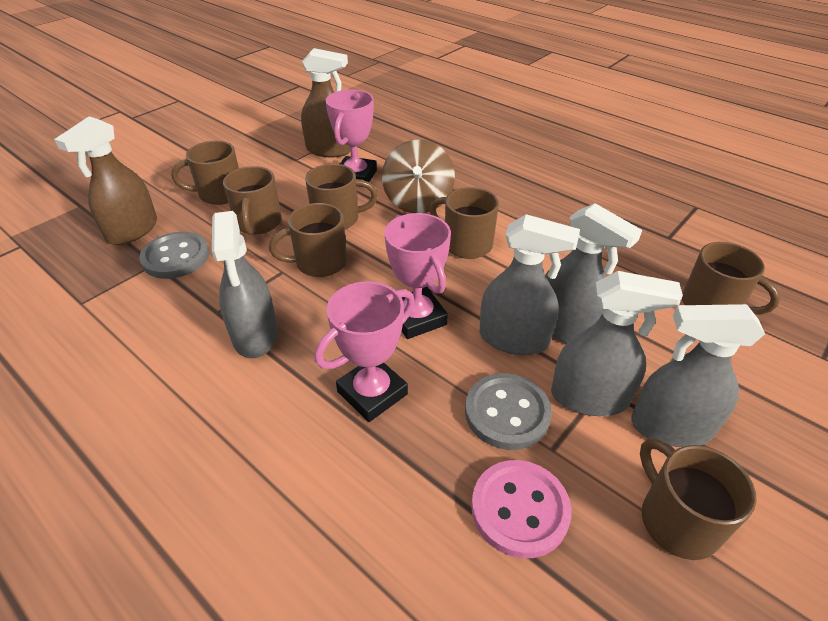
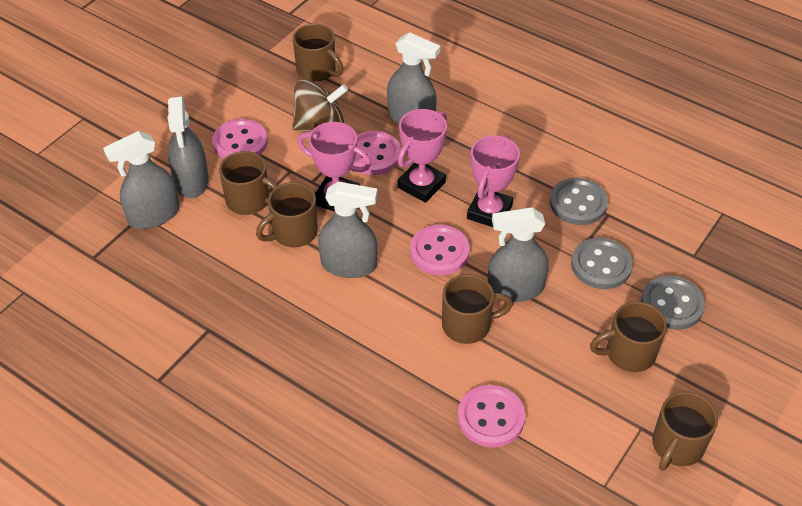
brown mug: [171,141,239,205] [223,166,282,235] [269,203,347,277] [305,164,378,230] [429,187,499,259] [640,438,757,560] [682,242,780,315] = 7 -> [219,151,278,215] [256,182,318,247] [293,24,344,82] [442,274,513,344] [590,301,667,372] [652,392,718,471] = 6
brown spray bottle: [54,117,157,245] [301,48,351,157] = 2 -> none = 0
grey button: [139,232,209,279] [465,373,552,450] = 2 -> [550,178,608,225] [571,238,633,289] [641,276,705,330] = 3
pink button: [471,460,571,558] = 1 -> [212,119,268,159] [353,131,401,175] [410,225,470,275] [458,385,525,447] = 4

